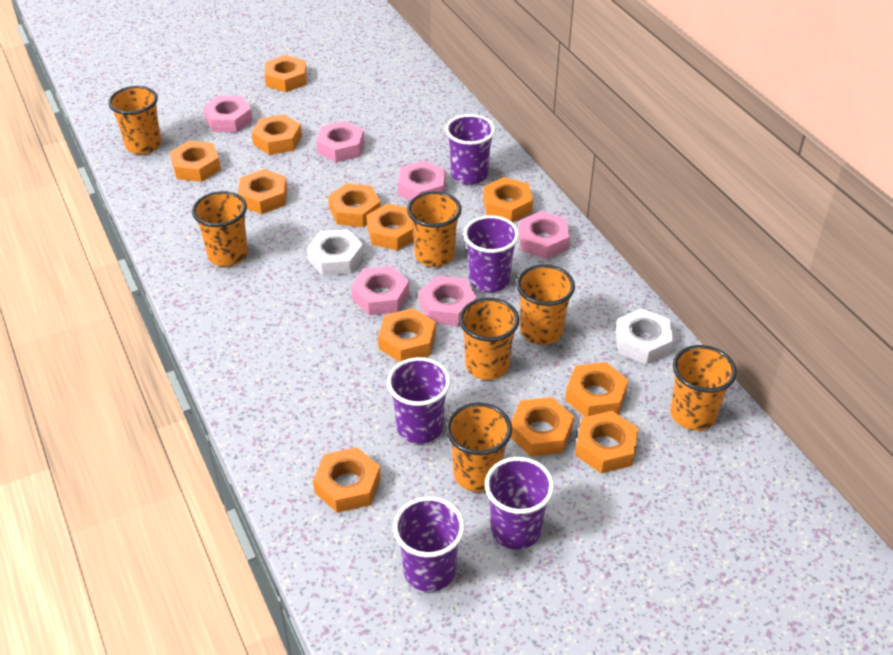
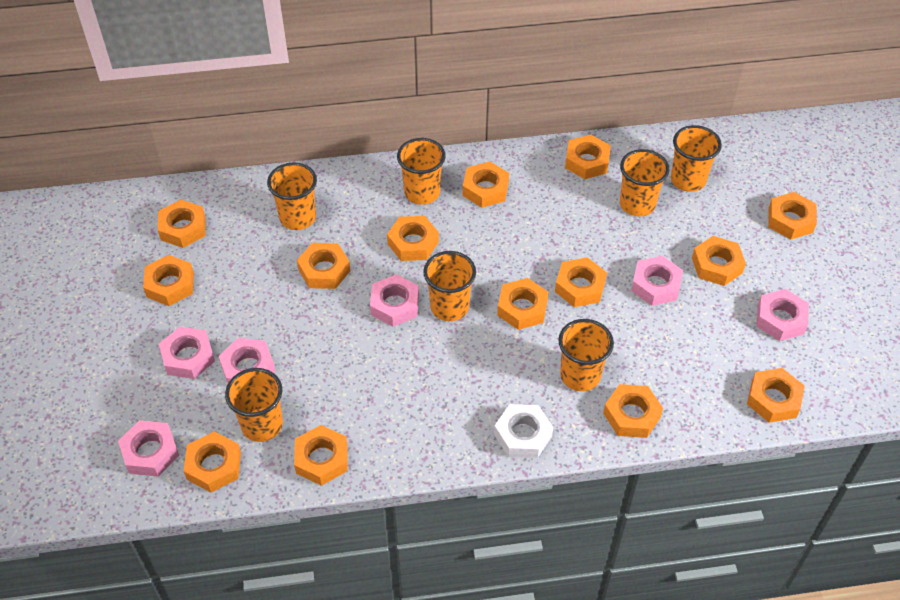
orange nut: [170,141,221,182] [238,169,287,214] [251,114,302,155] [265,55,307,92] [313,447,381,513] [328,183,381,227] [366,204,414,250] [378,308,436,362] [483,177,533,222] [511,397,574,456] [565,362,628,417] [575,411,638,474] = 12 -> [143,255,194,306] [158,200,205,248] [184,432,241,493] [294,425,348,486] [297,243,350,289] [387,216,439,261] [463,162,509,208] [497,278,548,330] [555,257,607,307] [565,135,611,179] [603,384,663,438] [692,236,746,286] [747,368,805,423] [768,192,817,240] = 14
purple cup: [387,357,451,444] [393,496,465,592] [445,114,495,185] [463,215,519,292] [485,457,554,550] = 5 -> none = 0
white nut: [307,229,364,276] [615,308,674,364] = 2 -> [494,404,553,458] = 1

